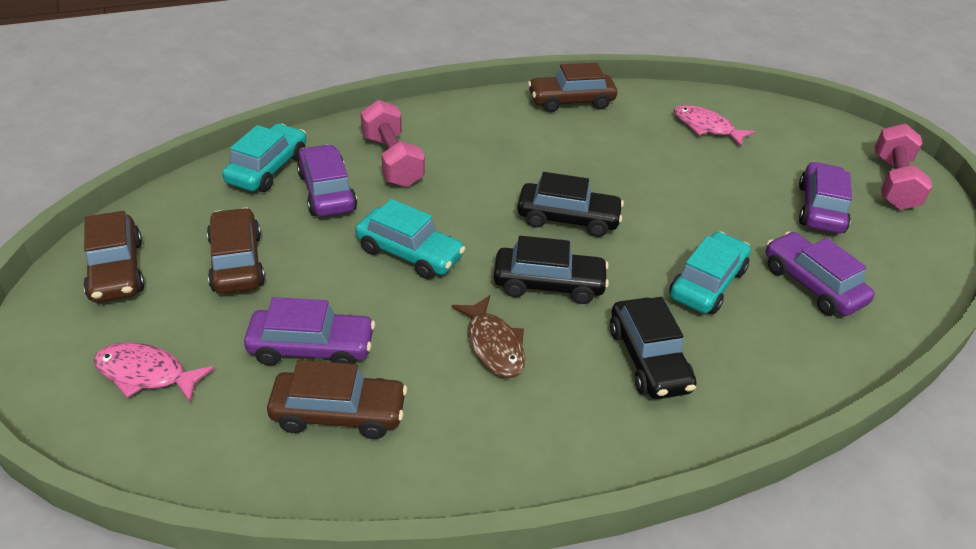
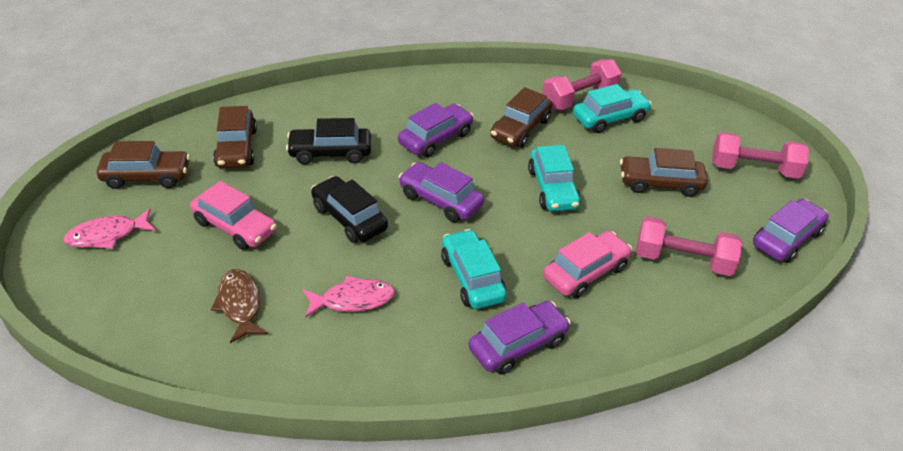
black car: [494,236,609,304] [517,172,624,237] [610,297,696,399] = 3 -> [286,118,371,164] [311,176,388,243] = 2
pink car: none = 0 -> [190,181,277,250] [543,231,632,298] = 2
pink dumbbell: [361,100,425,187] [875,123,932,210] = 2 -> [543,59,622,110] [636,217,743,276] [712,132,809,179] = 3

